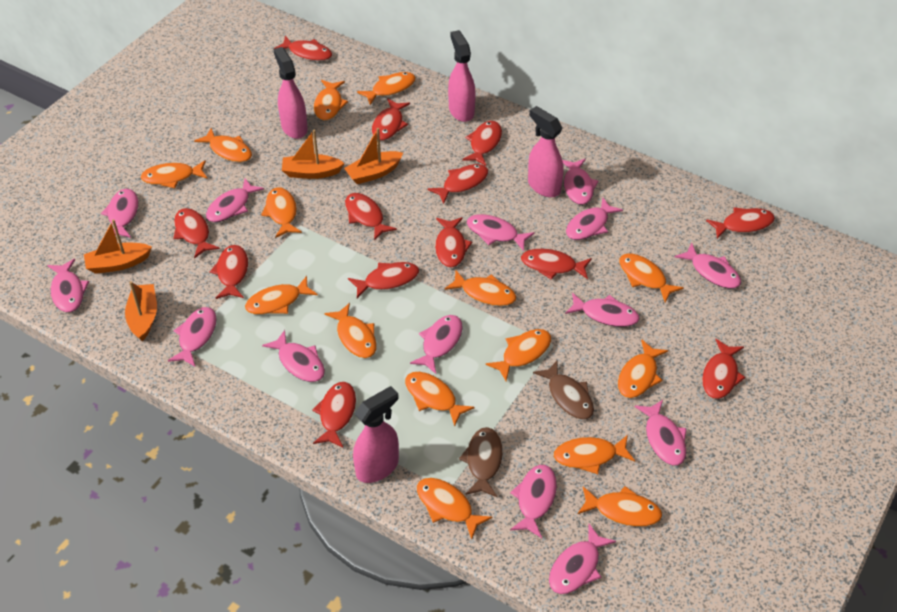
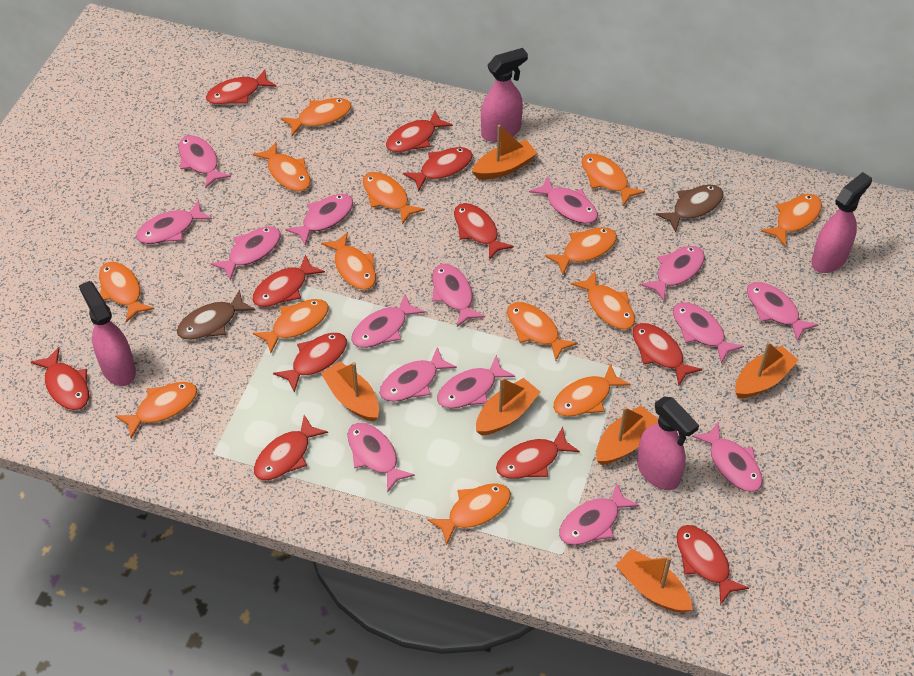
orange boat: [84,219,152,274] [125,281,157,341] [282,130,344,179] [344,128,403,184] = 4 -> [321,361,379,422] [472,125,537,180] [476,378,540,436] [596,405,658,465] [615,548,693,613] [735,342,799,398] = 6
orange fish: [140,160,208,188] [194,128,252,162] [245,276,318,315] [261,188,302,238] [314,80,348,121] [324,303,377,358] [357,72,416,105] [405,372,475,427] [417,478,492,539] [445,270,516,306] [485,329,551,381] [553,435,635,474] [578,486,662,527] [618,339,668,398] [619,254,684,302] = 15 -> [99,262,154,322] [115,382,197,438] [253,142,311,191] [253,299,329,353] [281,98,352,136] [321,232,376,290] [362,172,425,224] [427,483,511,545] [507,302,578,361] [545,227,617,275] [553,363,631,417] [571,271,635,330] [582,154,645,206] [761,194,822,246] = 14
pink fish: [47,259,89,312] [101,189,139,238] [168,307,217,367] [206,179,264,222] [262,330,325,382] [410,315,463,374] [467,214,535,251] [510,465,557,538] [549,524,616,594] [562,159,598,205] [565,293,639,327] [566,198,623,240] [635,400,687,465] [675,243,741,289] = 14 -> [136,200,212,244] [178,135,231,188] [210,227,280,281] [285,194,353,245] [348,423,415,493] [352,294,425,348] [380,347,457,402] [432,264,485,327] [437,355,515,408] [529,176,598,224] [559,483,639,545] [640,246,705,301] [673,302,744,363] [692,421,763,492] [747,282,819,341] = 15
red fish: [173,208,220,259] [210,245,248,299] [274,36,332,61] [312,382,356,448] [345,193,397,241] [348,262,419,298] [372,98,410,140] [428,164,488,204] [435,217,472,268] [462,121,502,166] [521,249,592,280] [702,339,746,399] [706,207,775,239] = 13 -> [31,347,89,410] [206,69,277,105] [252,254,325,307] [254,415,328,480] [273,333,347,393] [386,110,453,153] [403,147,473,191] [454,203,514,260] [496,427,580,479] [632,323,702,386] [676,525,749,605] = 11

